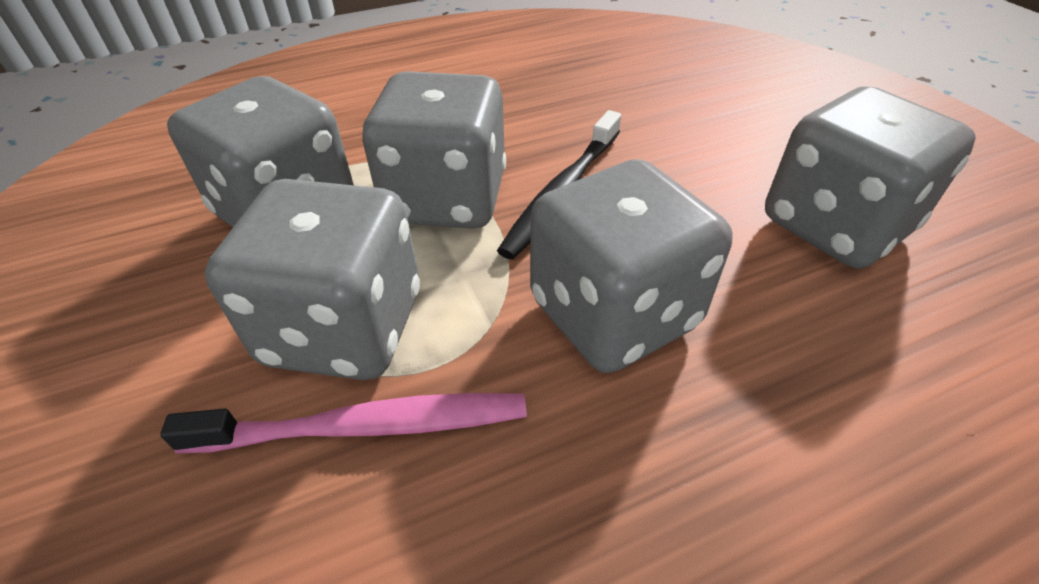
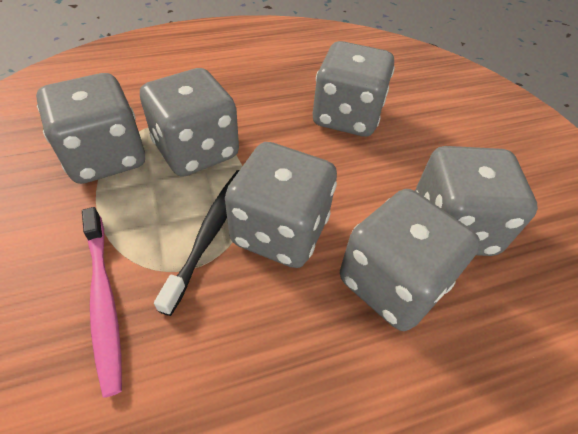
grey dice: [167,76,354,227] [205,179,420,380] [362,71,506,229] [530,159,733,373] [765,86,976,268] = 5 -> [36,73,145,184] [140,68,239,177] [225,142,337,268] [313,41,395,137] [340,189,480,331] [415,146,538,256] = 6

